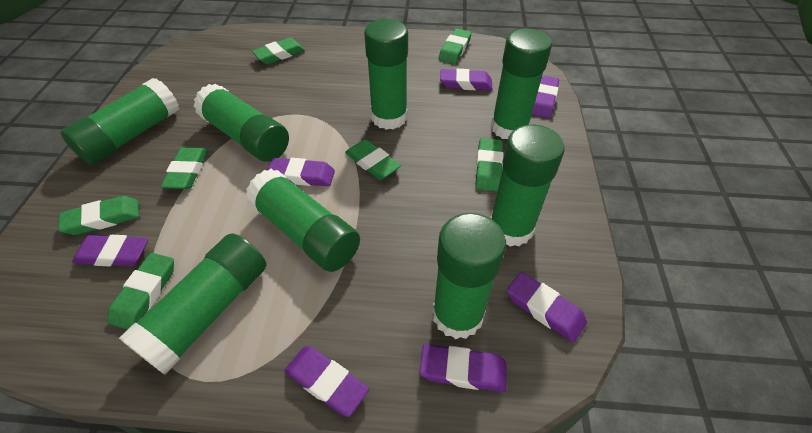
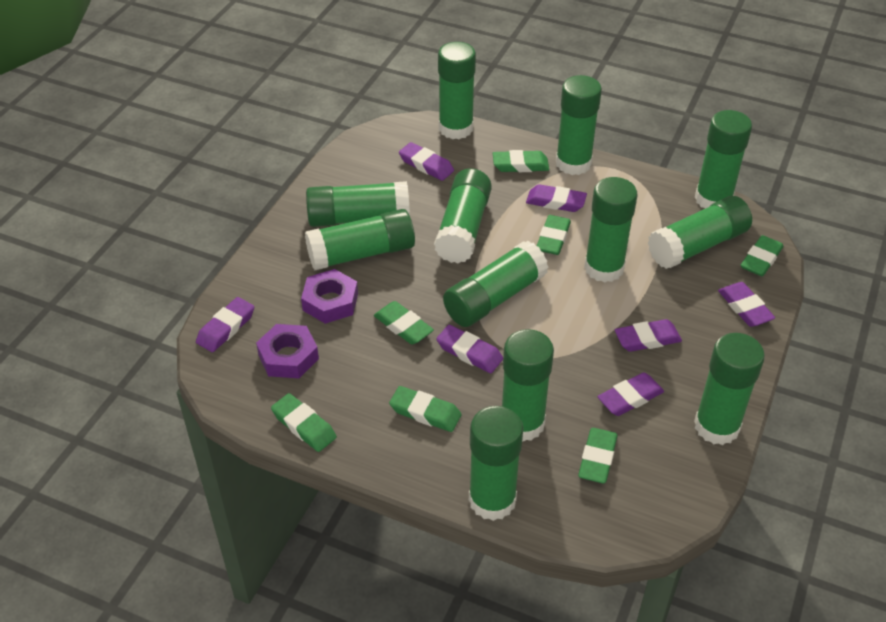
green glue stick: [60,78,179,165] [119,233,266,374] [194,84,289,162] [245,169,360,272] [364,19,408,130] [432,213,506,339] [490,124,565,247] [491,28,552,140] = 8 -> [305,209,415,271] [306,181,410,227] [434,168,492,263] [438,42,476,139] [443,241,548,327] [469,406,523,521] [502,329,554,442] [556,75,602,175] [584,177,637,283] [648,196,752,269] [694,333,765,445] [695,110,752,209] = 12
purple nut: none = 0 -> [256,324,319,378] [301,269,358,324] = 2

